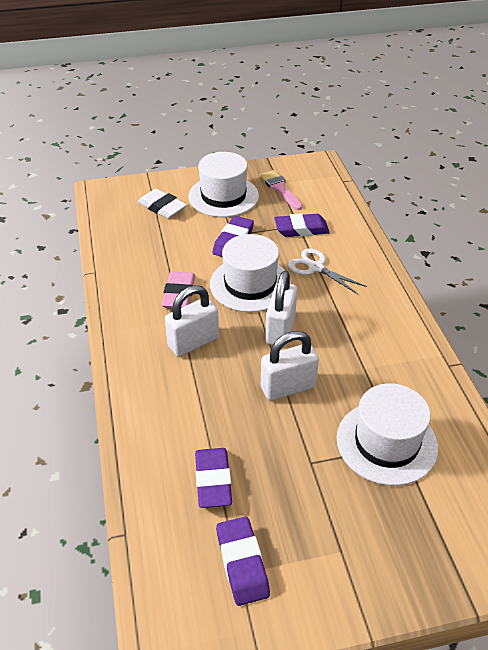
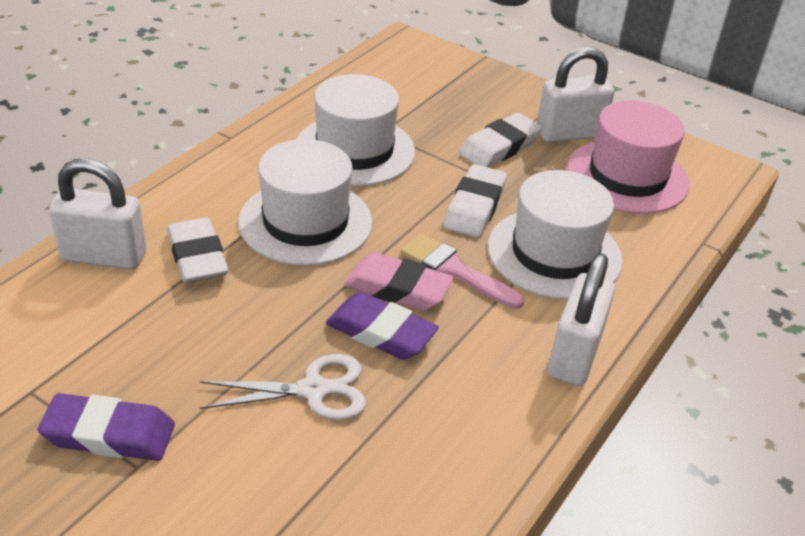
pink hat: none = 0 -> [567,100,689,214] = 1
purple eraser: [195,448,232,508] [212,216,254,257] [216,517,270,606] [274,213,330,237] = 4 -> [38,393,175,461] [326,292,439,360] = 2
white eraser: [138,189,187,219] = 1 -> [167,218,228,283] [444,164,507,237] [459,113,542,167] = 3

